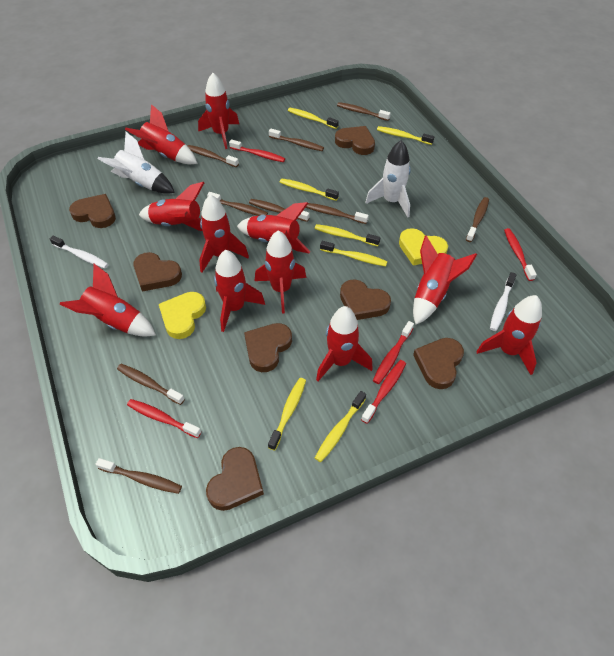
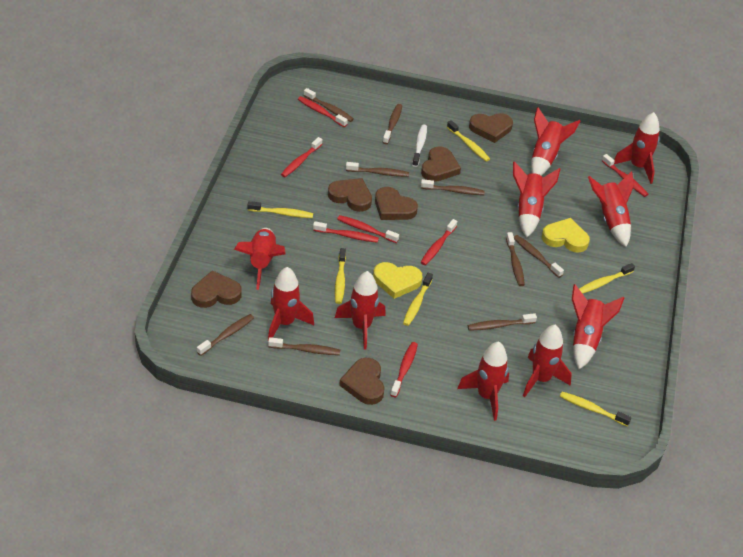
brown heart: [69,194,116,228] [133,252,182,292] [206,447,264,511] [244,323,292,372] [335,126,375,155] [340,279,391,320] [413,338,464,389] = 7 -> [191,270,242,308] [328,178,372,212] [339,358,385,405] [375,187,418,220] [421,146,461,182] [469,113,513,143] = 6
red rocket: [60,264,156,337] [125,104,198,164] [139,182,205,231] [198,73,239,149] [199,194,249,272] [214,250,265,332] [237,202,310,253] [255,230,306,313] [316,306,373,381] [413,235,477,325] [476,295,542,375] = 11 -> [234,228,286,290] [268,267,314,340] [335,271,386,350] [457,341,509,421] [513,161,560,237] [523,325,572,397] [531,107,580,176] [572,284,625,369] [588,171,634,247] [614,112,660,184] = 10
red toothbrush: [127,399,201,438] [229,139,285,162] [361,360,406,424] [373,321,414,384] [504,228,537,281] = 5 -> [281,137,322,177] [298,96,348,127] [313,221,379,243] [337,215,399,243] [390,342,418,397] [421,219,457,265] [602,154,648,197] = 7
white rocket: [98,132,175,194] [365,140,411,218] = 2 -> none = 0
white toothbrush: [50,236,108,268] [490,272,517,331] = 2 -> [412,124,427,167] = 1
yellow toothbrush: [268,378,306,451] [280,178,339,201] [288,108,339,129] [315,224,380,246] [315,391,366,462] [320,241,388,266] [377,126,434,145] = 7 -> [248,201,313,218] [335,248,346,304] [403,273,433,326] [447,120,490,162] [560,392,631,426] [579,263,635,294] = 6

